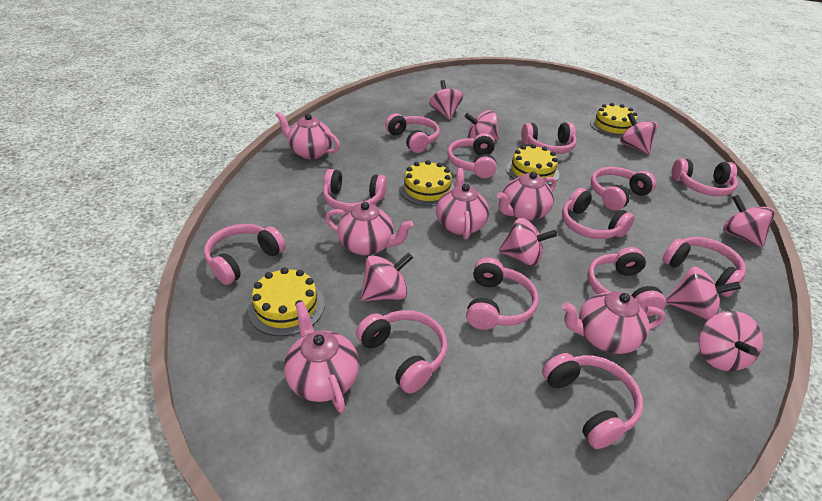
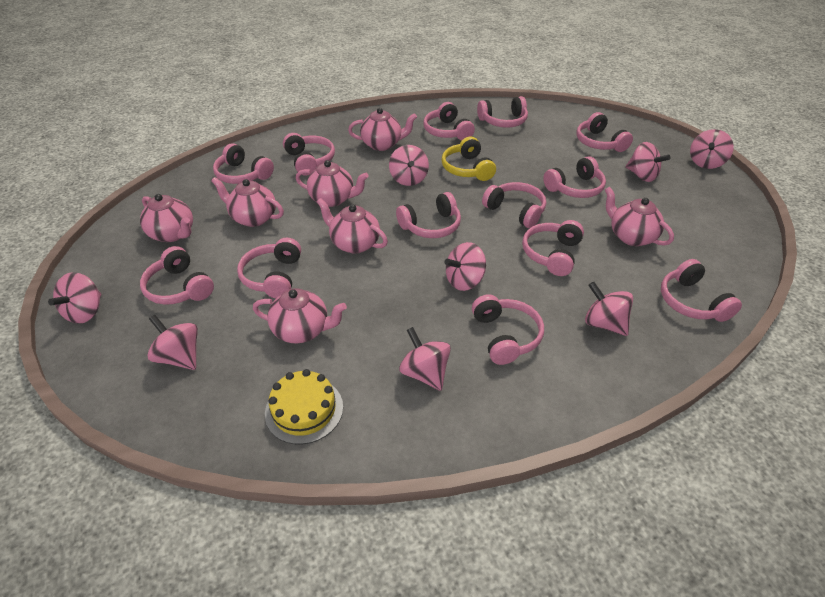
pink teapot: [276,112,340,159] [284,302,359,413] [325,202,414,256] [436,168,489,240] [497,171,556,221] [562,291,666,354] = 6 -> [140,194,193,242] [211,177,284,227] [253,288,347,343] [296,160,369,207] [317,198,388,253] [348,108,417,151] [605,187,674,246] = 7
yellow cake: [248,267,325,336] [399,160,455,206] [506,144,560,185] [590,103,637,138] = 4 -> [265,369,343,444] = 1
yellow headphones: none = 0 -> [441,137,496,181] = 1

